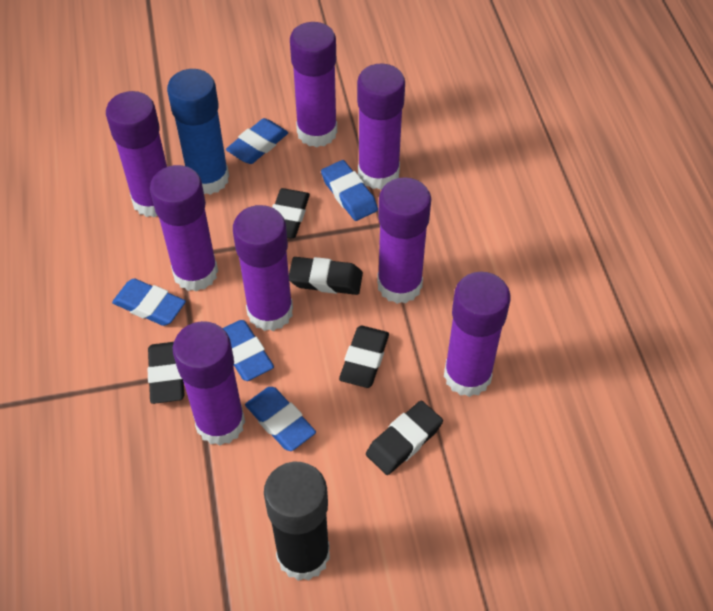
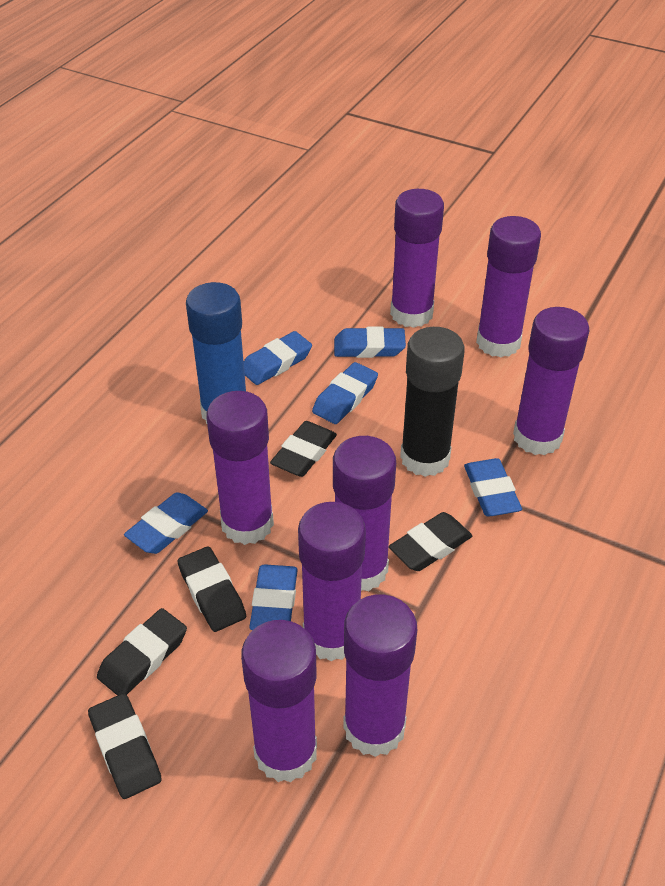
blue eraser: [112,279,186,326] [223,320,274,381] [226,118,288,164] [245,387,316,451] [321,160,378,221] = 5 -> [124,492,208,554] [244,331,312,385] [249,564,298,630] [312,362,378,424] [334,327,406,358] [464,458,522,516] = 6

